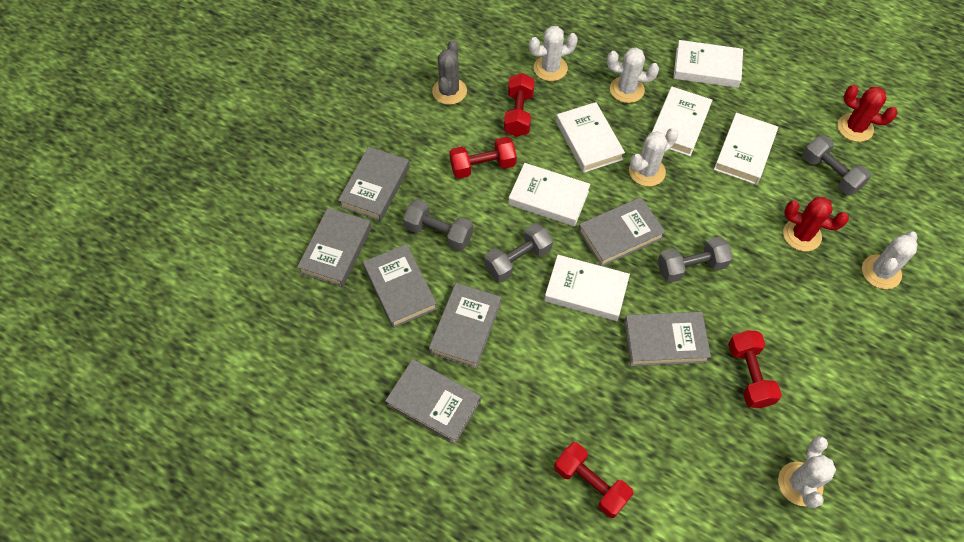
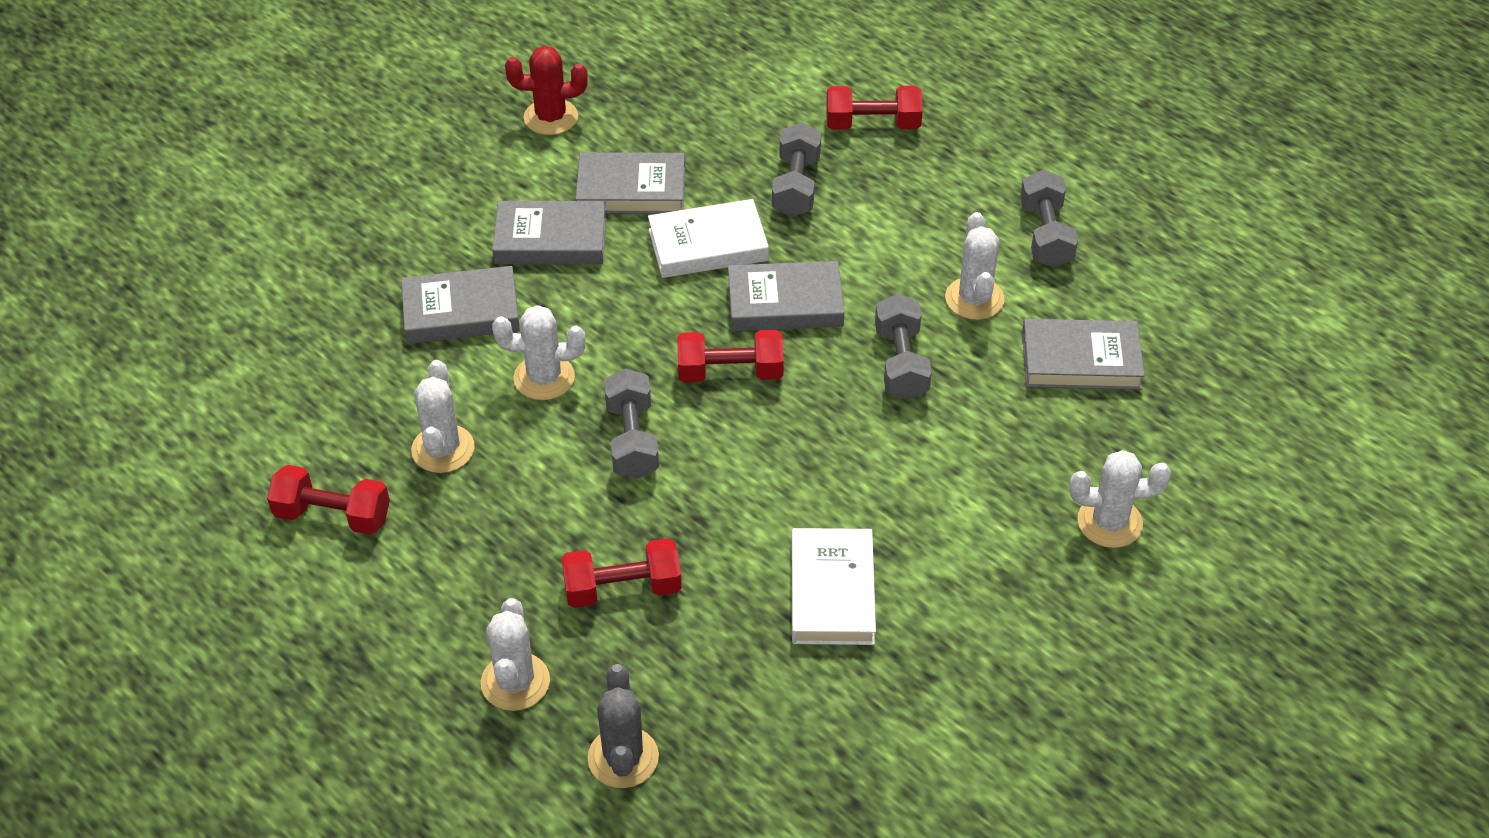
grey book: [297,208,372,287] [338,147,410,221] [363,244,437,328] [385,359,481,444] [429,283,501,369] [578,197,665,266] [624,312,711,366] = 7 -> [401,266,520,344] [492,201,606,264] [576,152,685,214] [728,261,844,331] [1022,319,1145,390] = 5
red cactus: [783,197,849,251] [838,85,897,142] = 2 -> [505,46,588,135] = 1
white book: [508,163,590,226] [544,255,630,321] [556,102,625,173] [652,87,712,156] [674,40,743,88] [714,113,778,185] = 6 -> [648,199,769,278] [792,528,876,645] = 2

